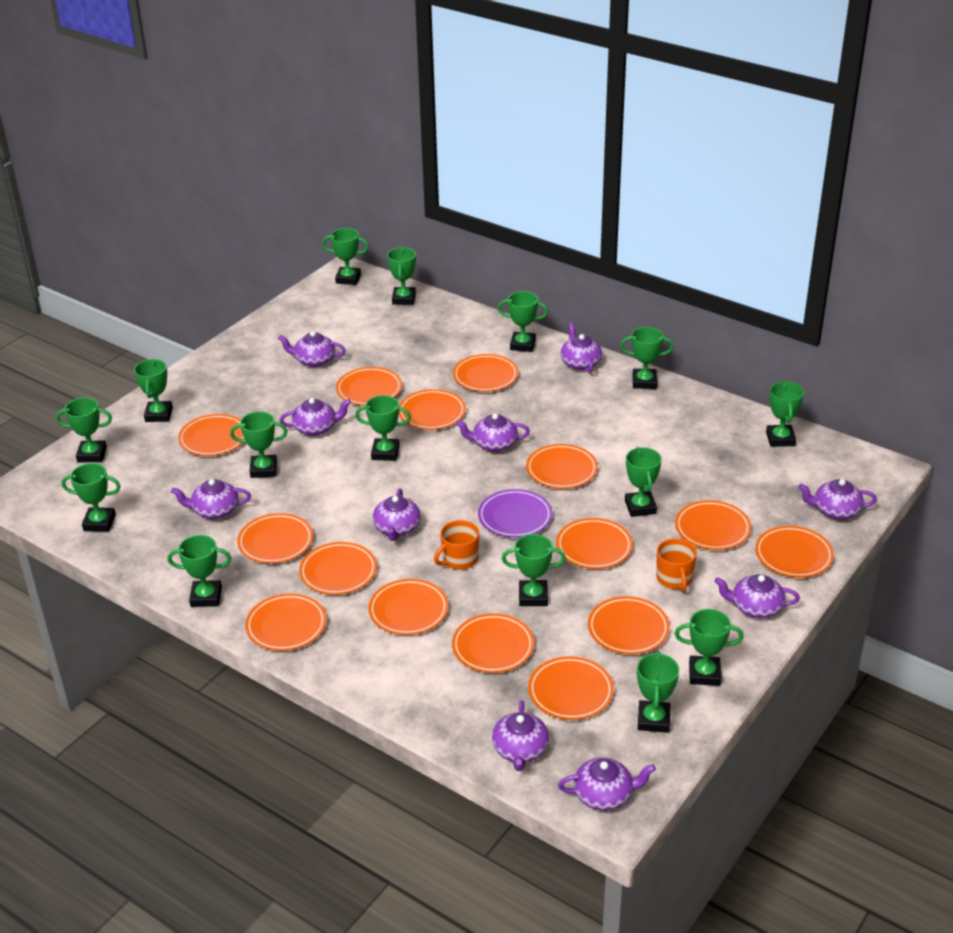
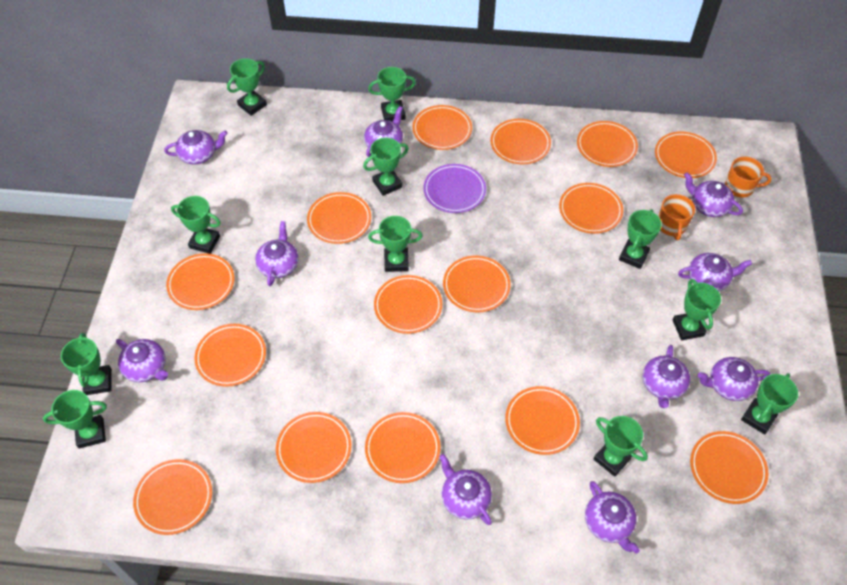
green trophy: [56,398,112,463] [61,463,121,532] [134,359,173,422] [167,535,231,607] [230,412,288,478] [322,228,369,285] [355,395,411,461] [387,247,416,305] [498,291,548,352] [502,534,566,606] [620,327,674,389] [625,447,662,517] [637,651,679,733] [675,609,744,686] [766,381,804,447] = 15 -> [43,390,107,448] [61,333,112,395] [171,196,221,254] [227,58,267,116] [363,138,409,196] [368,67,416,121] [368,216,423,272] [594,416,648,477] [619,209,662,269] [673,279,721,340] [741,373,798,435] = 11

